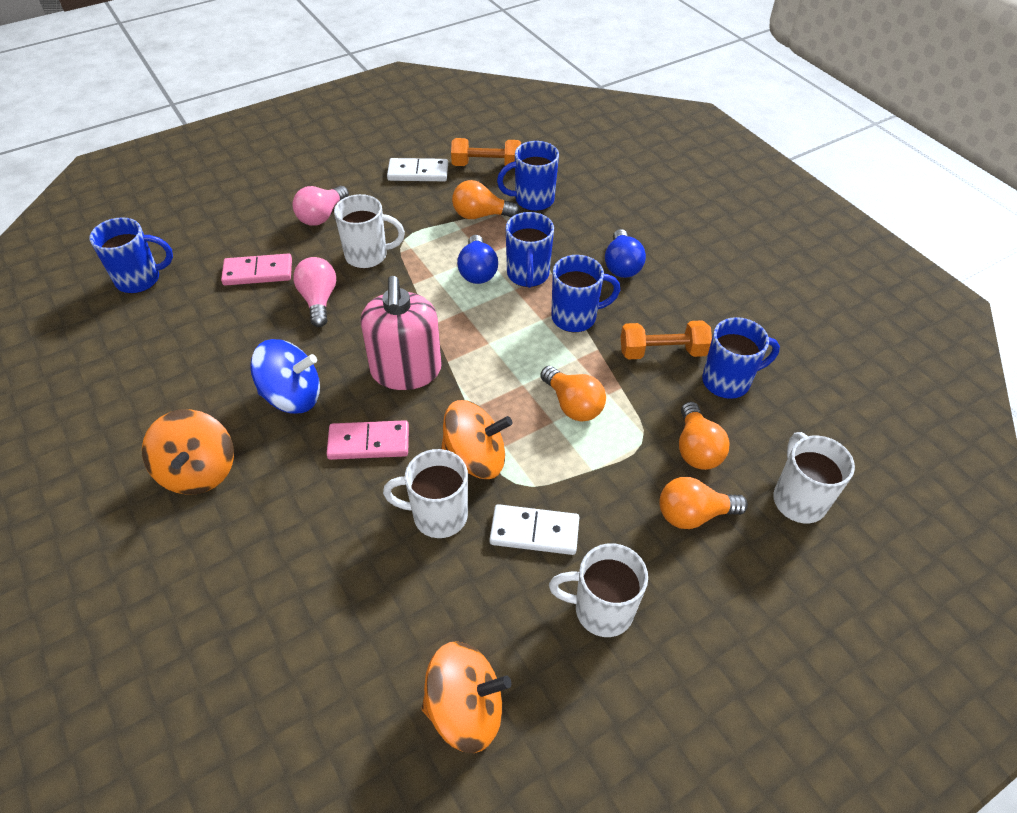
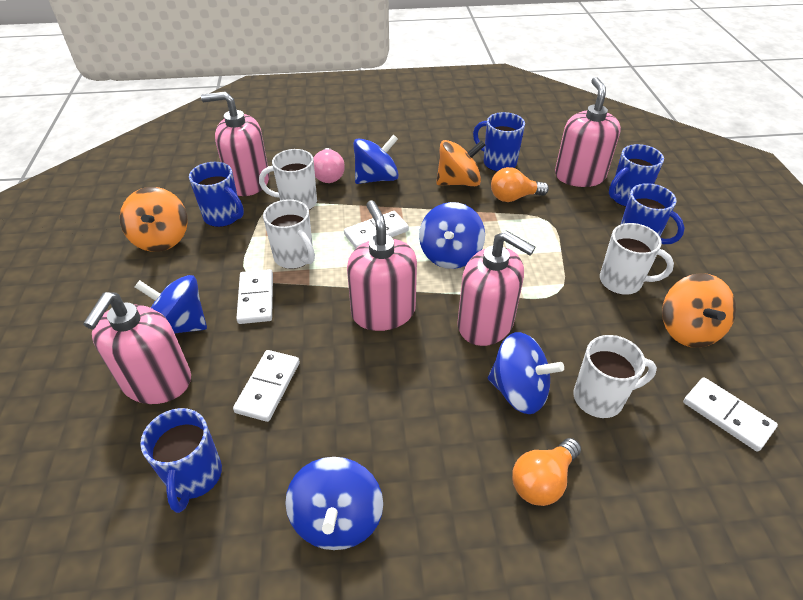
blue light bulb: [457,235,498,284] [605,229,646,278] = 2 -> none = 0
blue spinning top: [250,339,320,414] = 1 -> [135,275,207,333] [285,457,383,550] [353,134,399,184] [419,202,485,269] [488,332,564,414] = 5
orange dumbbell: [451,138,521,166] [621,320,712,359] = 2 -> none = 0
orange light bulb: [452,180,520,219] [540,366,606,421] [659,477,748,529] [679,402,730,470] = 4 -> [491,167,549,202] [512,438,581,506] = 2
pink domino: [221,253,292,286] [326,420,409,460] = 2 -> none = 0
pink light bulb: [292,186,349,226] [293,257,336,327] = 2 -> [313,148,345,183] = 1
pink soap dispenser: [361,276,442,390] = 1 -> [83,292,191,404] [201,91,270,196] [347,200,417,331] [457,230,536,346] [555,77,621,187] = 5
white domino: [387,158,448,181] [489,504,579,555] = 2 -> [233,350,300,422] [236,269,273,324] [344,211,409,248] [683,377,778,452] = 4

